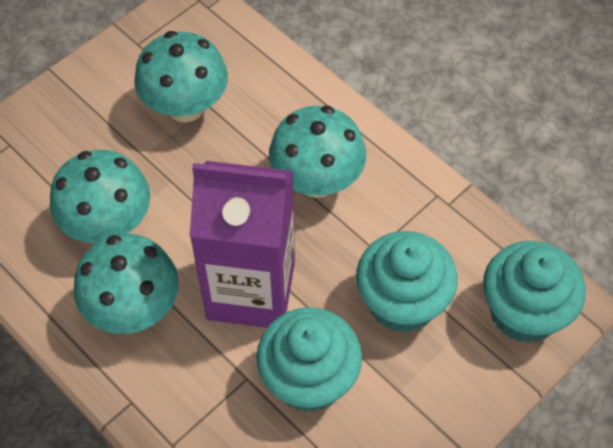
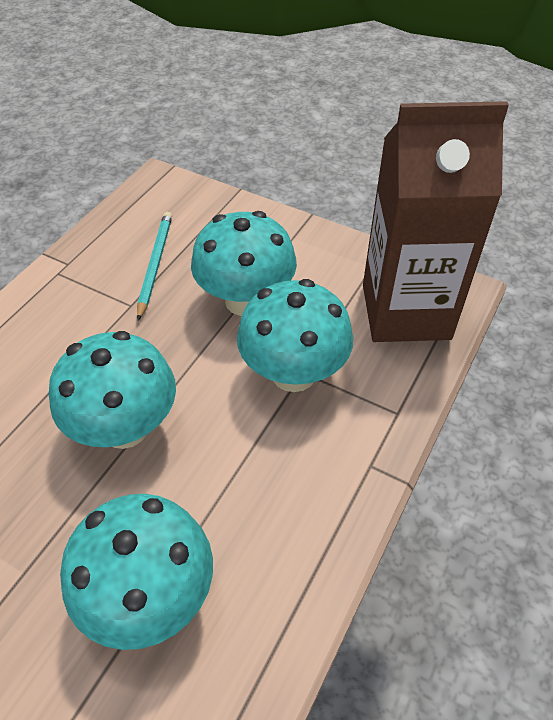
brown carton: none = 0 -> [363,101,509,342] = 1
purple carton: [189,161,295,328] = 1 -> none = 0
turquoise cupcake: [256,307,362,412] [356,231,458,333] [483,241,586,343] = 3 -> none = 0
turquoise pencil: none = 0 -> [137,212,172,321] = 1

